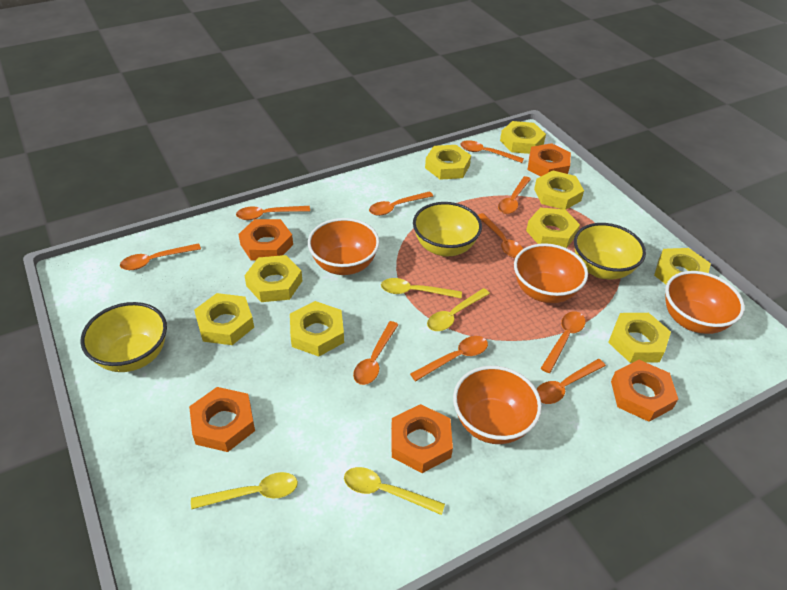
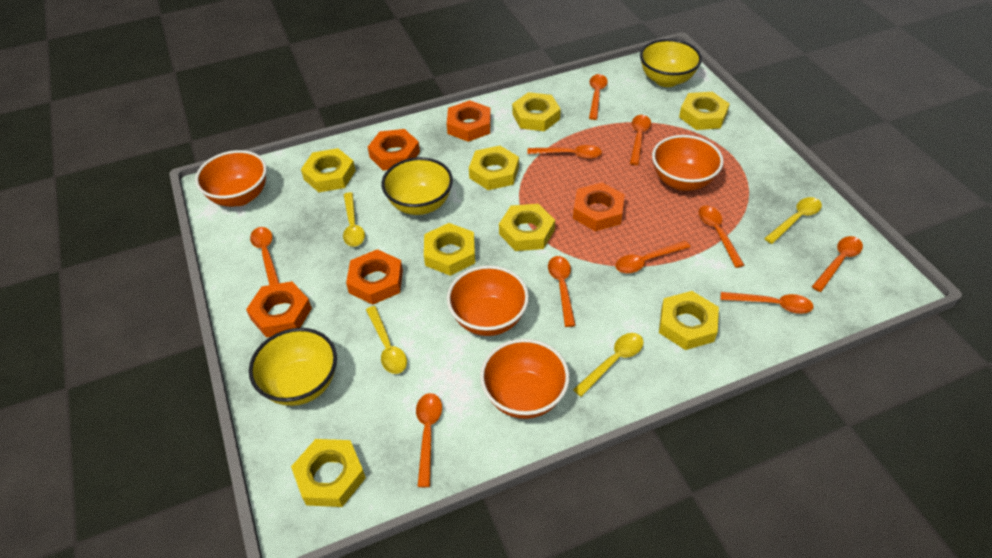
yellow nut: [194,293,254,345] [244,255,302,302] [290,301,344,357] [425,145,471,180] [500,121,546,154] [526,208,580,248] [534,170,584,210] [608,313,671,363] [654,248,711,284] = 9 -> [291,439,366,507] [301,148,356,192] [424,223,475,276] [469,146,519,190] [499,204,555,251] [512,92,561,131] [659,291,719,350] [679,92,730,130] = 8

